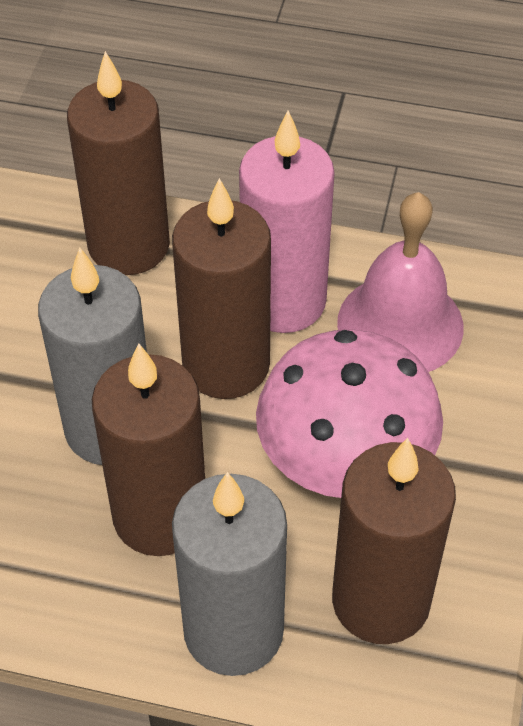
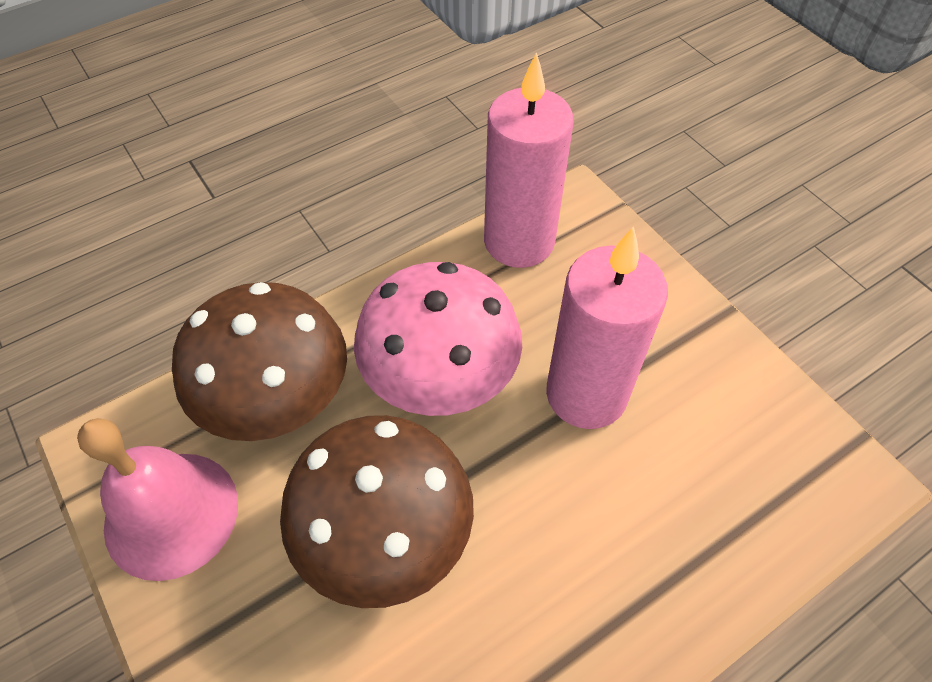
brown candle: [67,51,170,275] [92,343,205,556] [172,178,271,399] [332,438,456,644] = 4 -> none = 0
brown mushroom: none = 0 -> [172,282,347,441] [280,415,474,608] = 2
grey candle: [38,247,147,465] [172,472,287,676] = 2 -> none = 0
pink candle: [239,110,335,333] = 1 -> [484,52,574,268] [546,226,668,429] = 2

